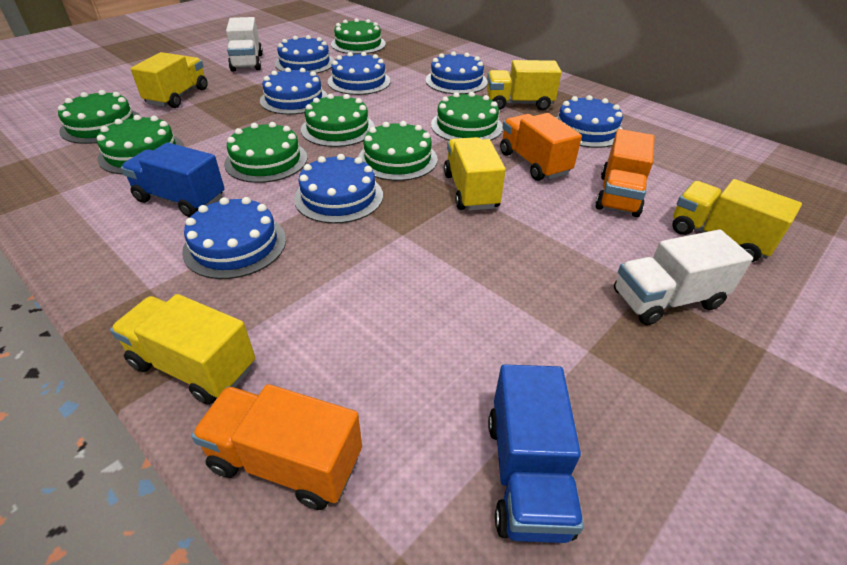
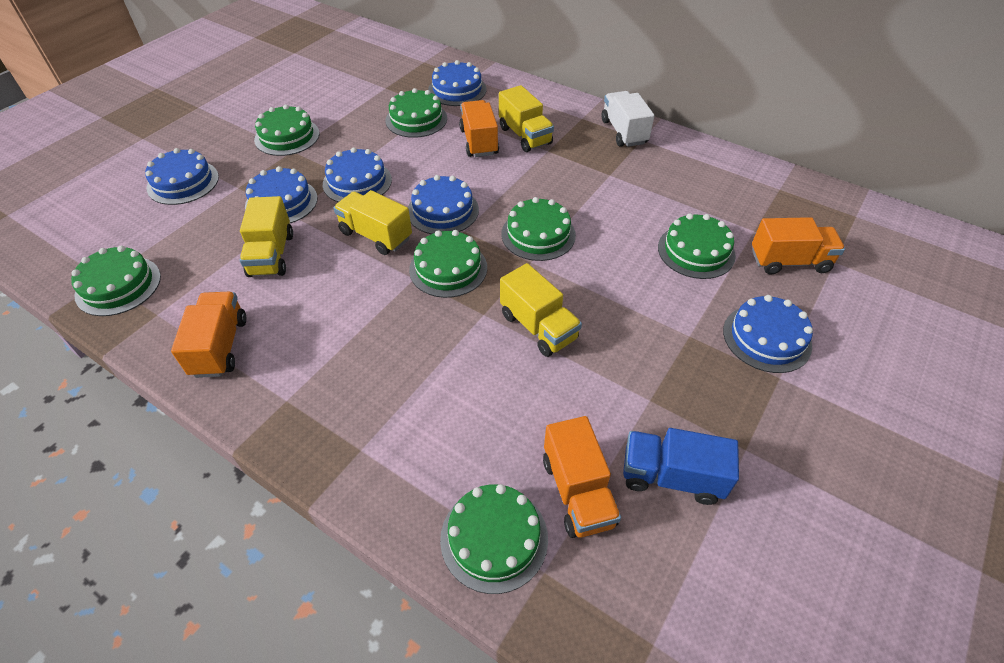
blue cake: [182,197,286,279] [260,67,328,115] [275,35,334,74] [294,154,383,224] [328,52,391,95] [426,51,488,94] [556,95,623,148] = 7 -> [145,148,219,205] [245,166,318,224] [323,147,392,202] [408,175,479,234] [428,60,487,106] [723,295,813,373] = 6
blue truck: [121,143,225,217] [488,364,584,543] = 2 -> [623,428,739,505] = 1
orange truck: [191,384,362,510] [500,113,582,181] [595,129,655,217] = 3 -> [171,292,246,378] [459,100,499,157] [543,416,621,538] [752,217,845,275] = 4
white truck: [226,17,263,72] [614,230,753,325] = 2 -> [601,91,654,147] = 1
yellow truck: [110,294,255,405] [131,52,208,108] [444,137,506,211] [487,60,562,111] [672,179,802,262] = 5 -> [240,196,293,277] [333,190,412,255] [499,85,554,152] [500,263,582,357] = 4

